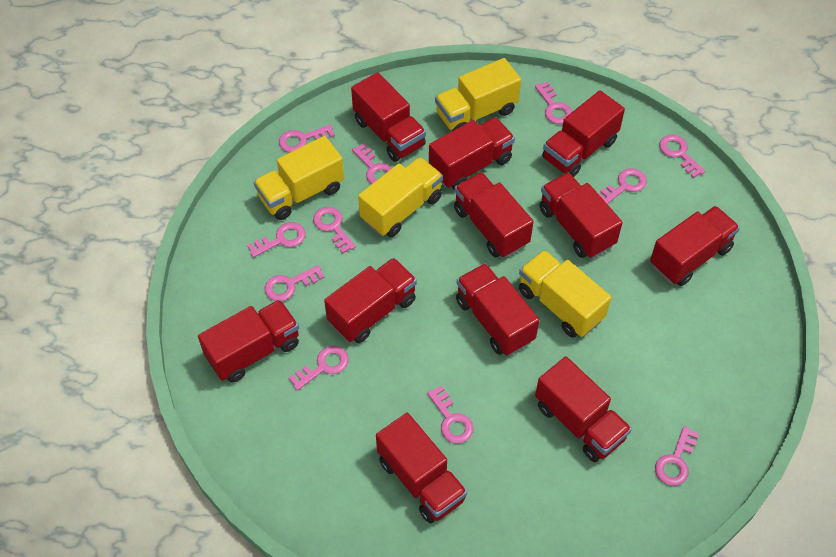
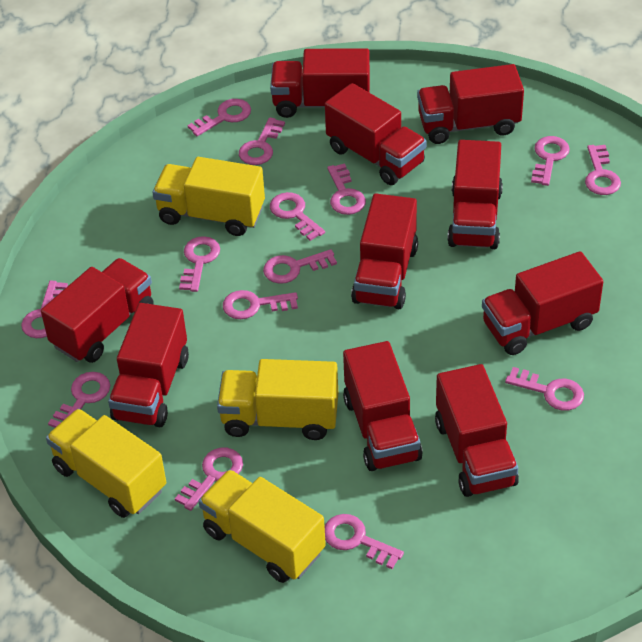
pink key: [247,222,305,258] [265,265,325,301] [279,125,335,152] [289,346,349,391] [313,207,356,253] [352,143,392,184] [427,385,474,443] [535,81,572,124] [598,168,647,204] [655,426,699,486] [659,135,705,178] = 11 -> [21,280,68,338] [48,372,110,428] [175,448,243,511] [179,236,220,292] [187,99,251,136] [223,290,298,319] [239,117,285,165] [263,249,337,284] [270,192,325,241] [325,514,404,569] [327,163,366,215] [505,367,584,411] [531,136,570,186] [585,145,621,195] = 14
red truck: [198,300,299,383] [324,258,417,343] [351,72,426,162] [376,413,467,524] [429,117,515,190] [454,172,533,258] [456,263,539,355] [535,356,632,462] [540,173,623,258] [542,90,625,177] [650,206,740,286] = 11 -> [41,258,154,363] [108,303,189,427] [270,48,370,118] [325,83,427,185] [343,341,423,471] [351,194,418,309] [417,64,524,144] [435,364,519,497] [447,140,503,249] [482,251,603,355] = 10

